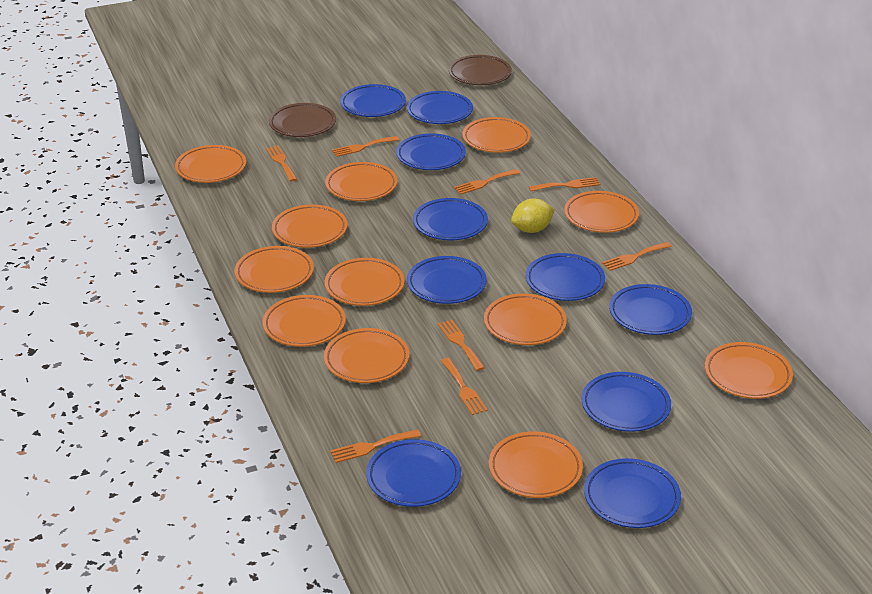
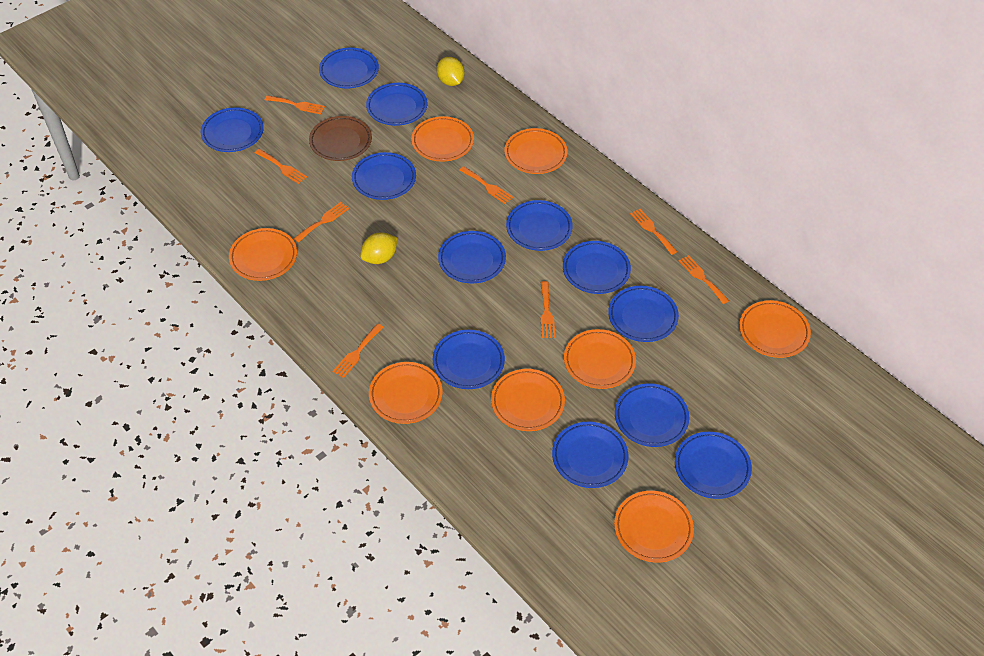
blue plate: [340,84,406,117] [366,439,461,507] [396,133,466,170] [407,91,473,124] [407,256,487,304] [413,198,488,240] [526,253,605,301] [581,372,671,432] [584,458,681,528] [609,284,692,335] = 10 -> [201,107,264,152] [319,48,379,88] [352,152,416,200] [366,83,427,126] [433,330,505,389] [438,231,506,283] [506,200,573,251] [552,422,628,488] [563,241,631,294] [608,286,679,342] [615,383,689,447] [675,432,752,499] = 12
brown plate: [269,103,336,137] [449,55,512,85] = 2 -> [309,116,372,161] = 1
orange plate: [175,145,246,183] [235,246,314,293] [263,295,346,347] [272,204,347,248] [324,328,409,383] [325,162,397,201] [325,258,405,306] [462,117,531,153] [484,294,567,345] [489,431,583,498] [564,191,639,233] [705,342,793,399] = 12 -> [229,228,297,281] [369,362,443,424] [411,116,474,162] [491,369,565,431] [504,128,568,174] [564,329,636,389] [614,491,694,563] [739,300,811,358] = 8
yellow lemon: [511,198,555,233] = 1 -> [360,232,398,264] [437,57,464,86] = 2

